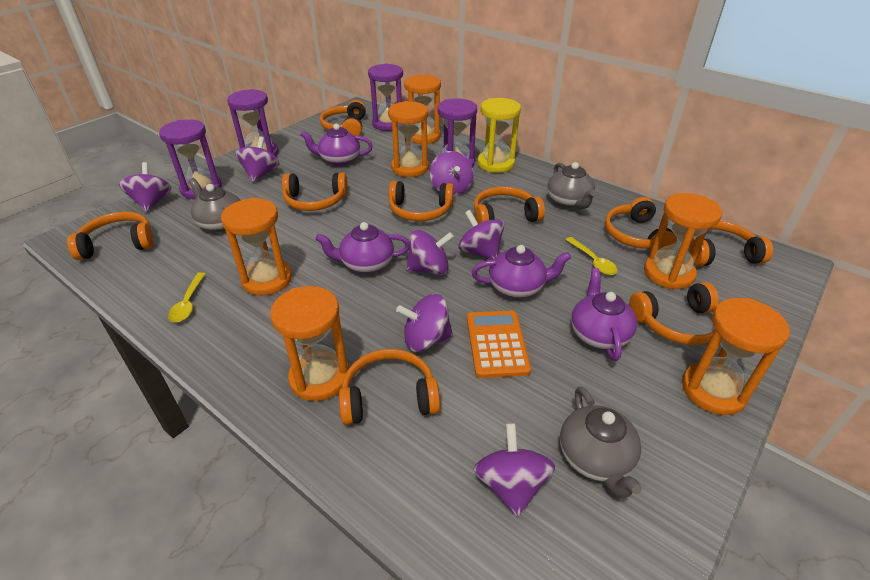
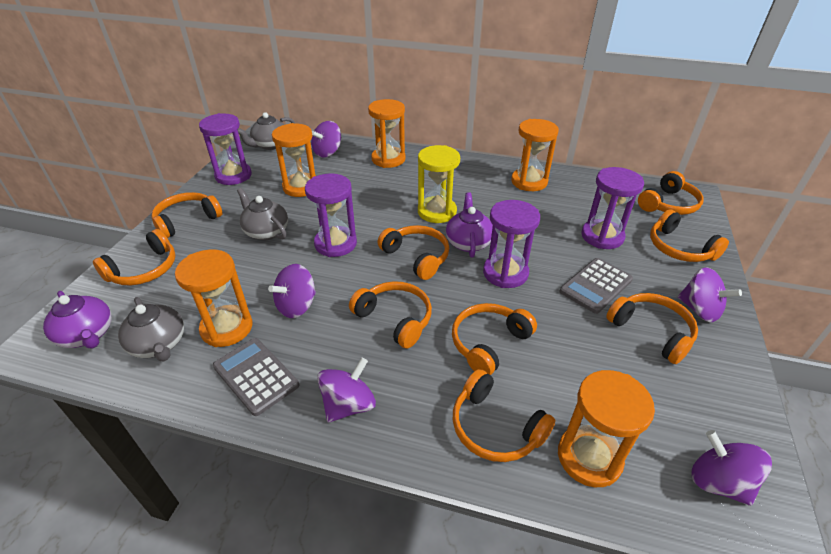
grey calculator: none = 0 -> [213,338,299,416] [560,258,633,314] = 2
orange calculator: [467,310,531,378] = 1 -> none = 0
orange hourglass: [221,198,292,295] [270,286,349,401] [388,101,429,177] [404,74,441,144] [644,193,722,289] [682,298,790,415] = 6 -> [175,249,253,347] [272,123,315,197] [368,99,406,168] [511,119,559,191] [558,370,655,487] = 5
purple spinning top: [119,162,171,212] [235,136,279,182] [396,294,453,352] [406,230,454,275] [430,151,474,196] [458,210,505,260] [474,423,555,517] = 7 -> [268,264,316,318] [311,121,341,158] [317,357,376,423] [678,267,742,322] [692,430,772,506] = 5
purple teapot: [300,124,373,166] [315,222,409,273] [471,245,571,298] [571,268,637,361] = 4 -> [43,291,112,348] [446,192,493,258] = 2
yellow spoon: [168,272,206,322] [566,237,617,275] = 2 -> none = 0

